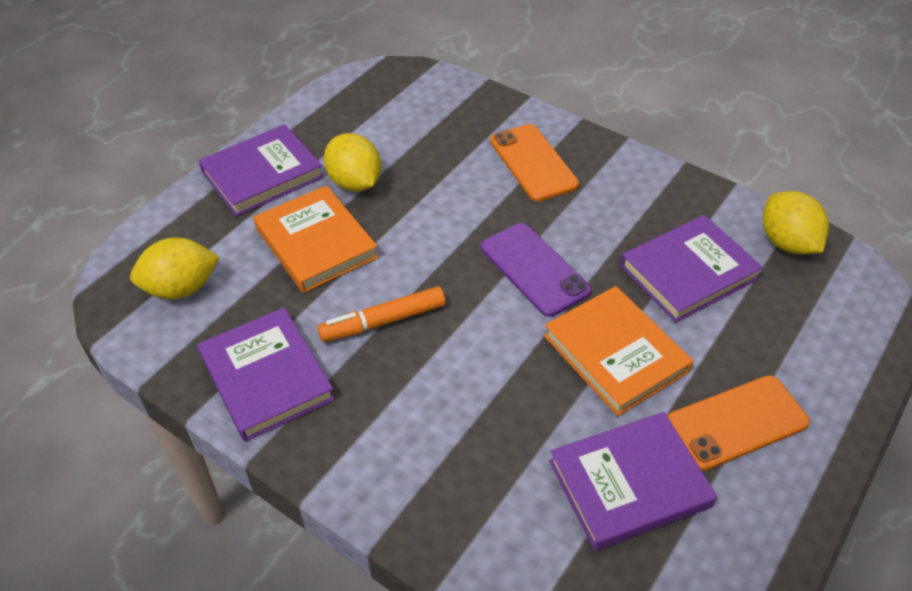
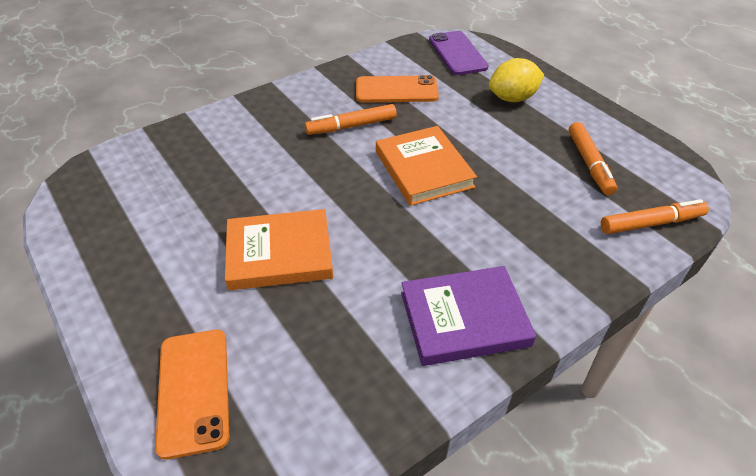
orange marker: [318,286,446,342] = 1 -> [305,104,397,135] [569,122,617,195] [601,199,709,234] = 3
purple book: [197,307,335,442] [198,124,324,216] [549,412,717,551] [620,215,763,322] = 4 -> [401,266,536,366] = 1
yellow lemon: [130,238,220,299] [324,133,381,191] [763,191,829,254] = 3 -> [489,58,544,102] = 1

